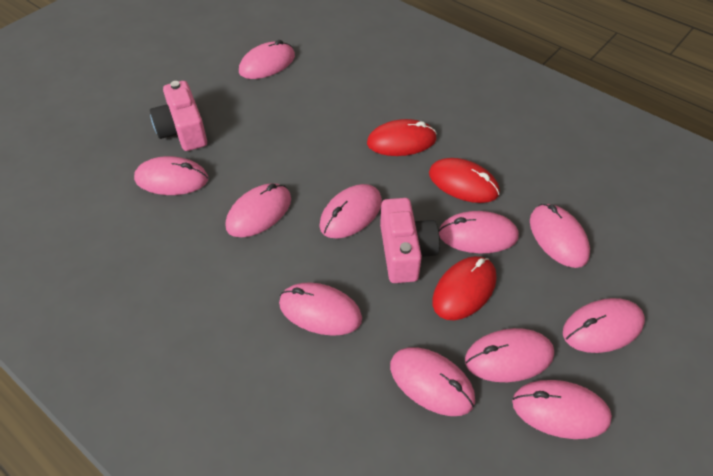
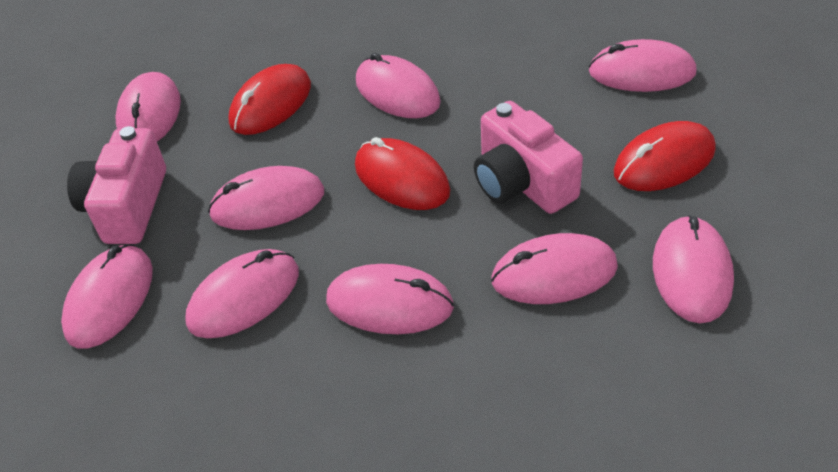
pink mouse: [134,156,208,195] [225,183,291,237] [239,40,295,79] [279,282,362,336] [319,184,382,239] [390,347,475,416] [439,211,519,254] [465,328,554,382] [512,380,612,439] [530,204,590,268] [563,298,645,353] = 11 -> [61,244,153,349] [115,72,181,142] [185,249,299,338] [208,166,324,230] [326,264,454,334] [356,53,441,118] [491,233,618,304] [589,39,697,92] [653,215,734,323] = 9

